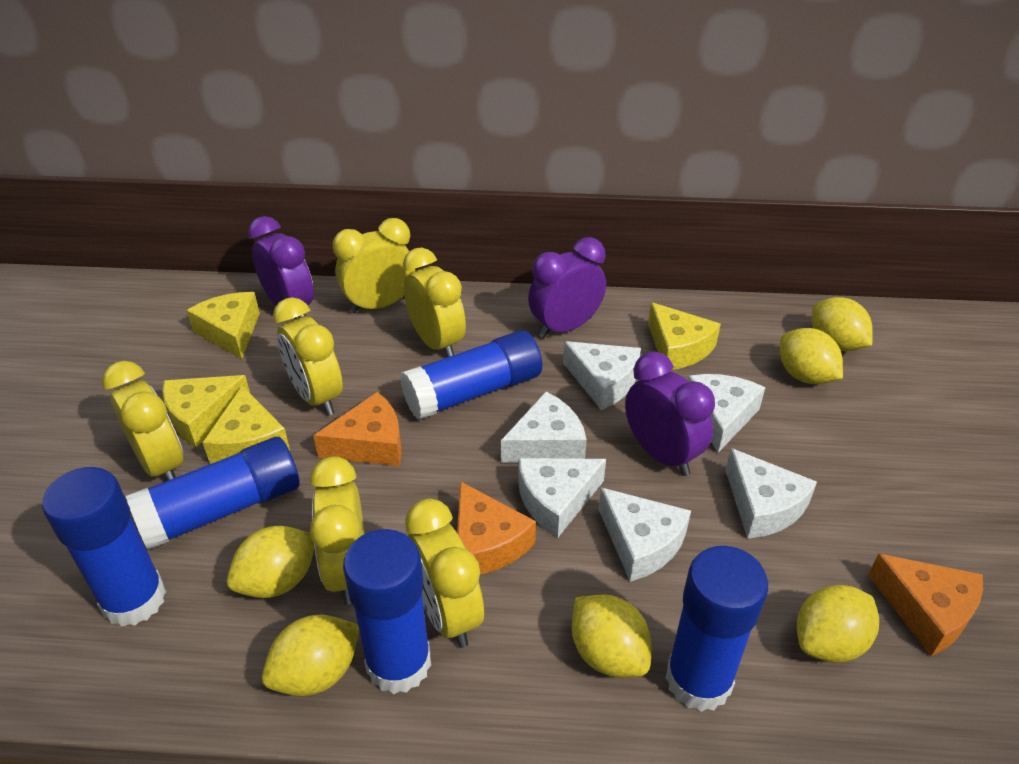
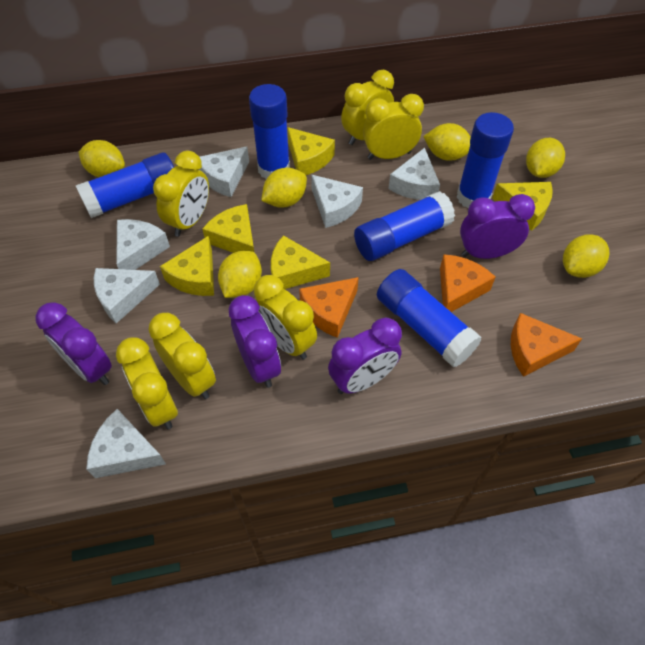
purple clock: [248,216,314,318] [528,237,606,338] [625,351,715,476] = 3 -> [35,302,112,385] [229,295,281,388] [328,318,402,394] [460,194,535,259] = 4
yellow cheese: [162,375,250,447] [187,292,260,359] [202,386,290,464] [648,302,721,370] = 4 -> [160,236,214,296] [202,204,254,253] [271,235,330,289] [287,127,335,175] [492,182,553,231] = 5

